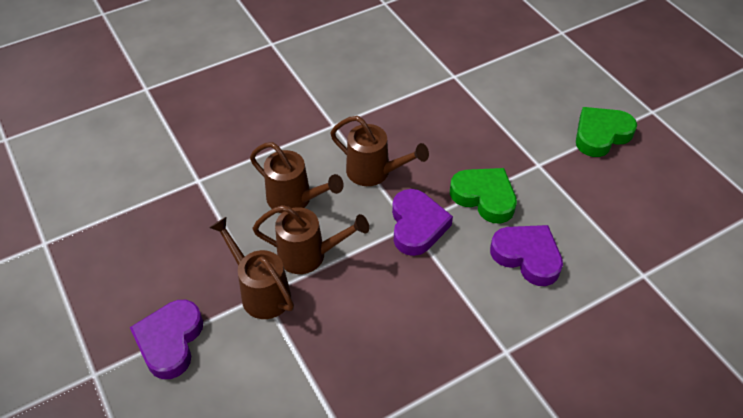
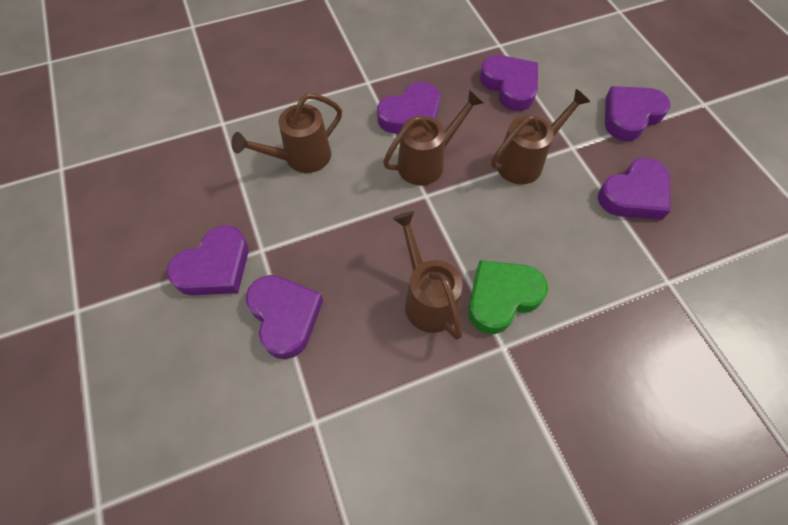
green heart: [450,168,517,223] [576,107,637,157] = 2 -> [468,260,548,334] = 1
purple heart: [130,300,203,379] [392,189,453,256] [490,225,563,286] = 3 -> [167,225,248,295] [246,275,323,359] [377,82,440,134] [480,55,538,111] [598,158,670,220] [605,86,671,141] = 6

